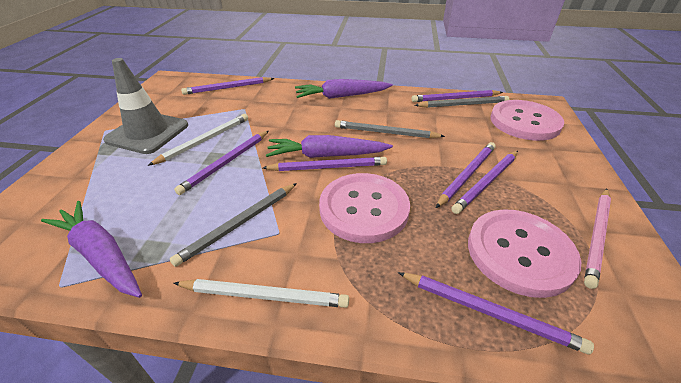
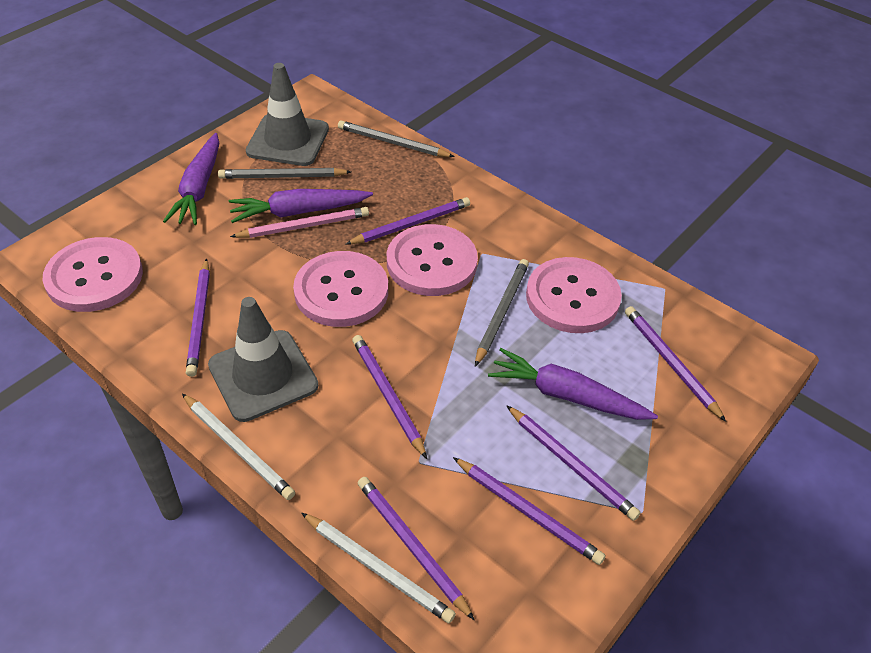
grey traffic cone: [103,58,188,154] = 1 -> [208,297,318,422] [246,63,329,166] = 2
pink button: [319,173,410,243] [468,209,581,298] [490,100,564,141] = 3 -> [43,237,143,312] [293,251,388,327] [387,224,478,296] [526,257,622,333] = 4

